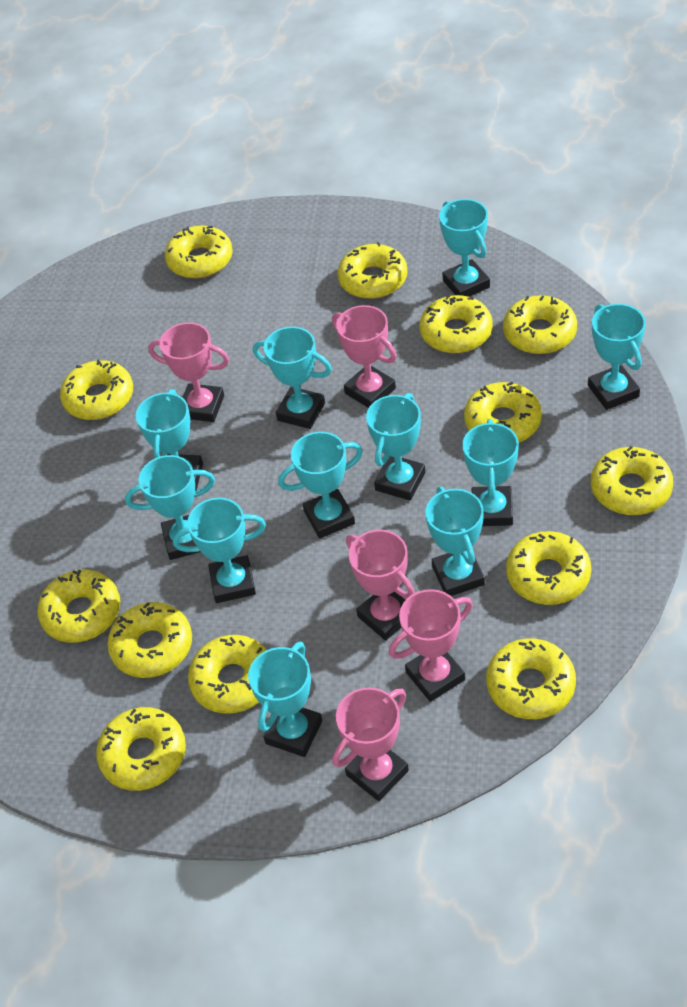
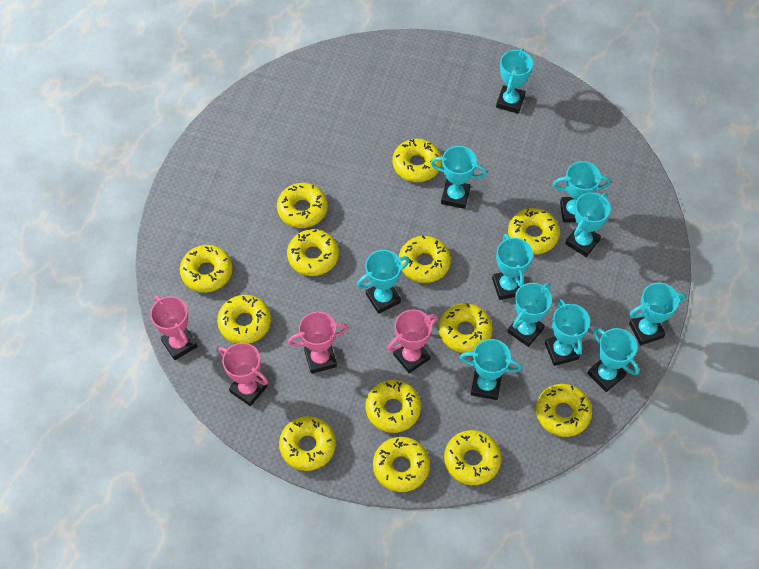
pink trophy: [148,322,229,422] [332,305,397,408] [332,687,409,801] [346,530,415,640] [389,589,473,702] = 5 -> [150,295,198,360] [218,343,268,406] [288,312,348,374] [388,309,438,373] = 4

